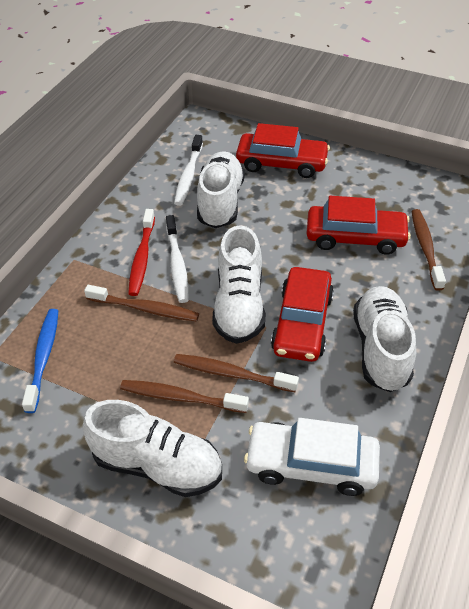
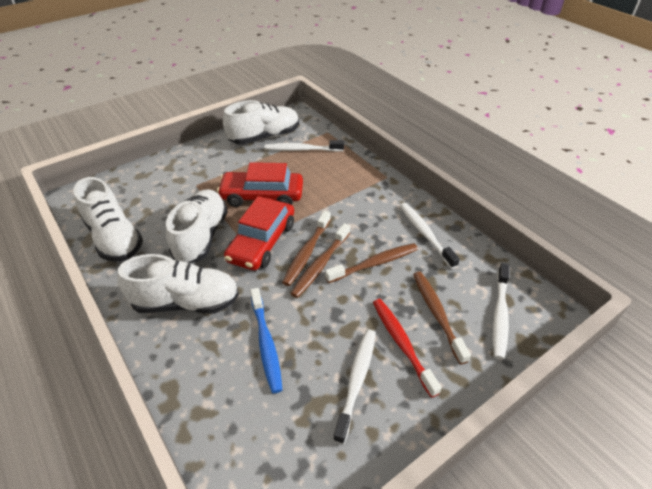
red car: [236,123,330,178] [271,267,334,362] [306,196,411,255] = 3 -> [217,162,303,207] [224,196,294,270] = 2
white car: [244,418,380,496] = 1 -> none = 0
white toothbrush: [166,215,189,303] [174,135,203,206] = 2 -> [265,140,344,152] [333,330,376,444] [400,203,460,269] [493,263,510,360] = 4

